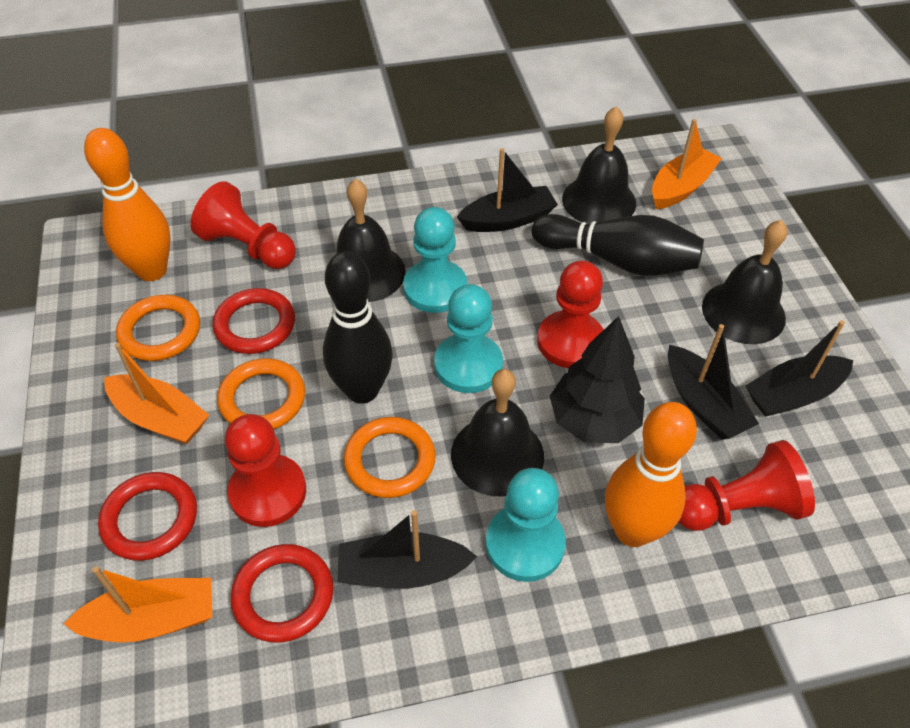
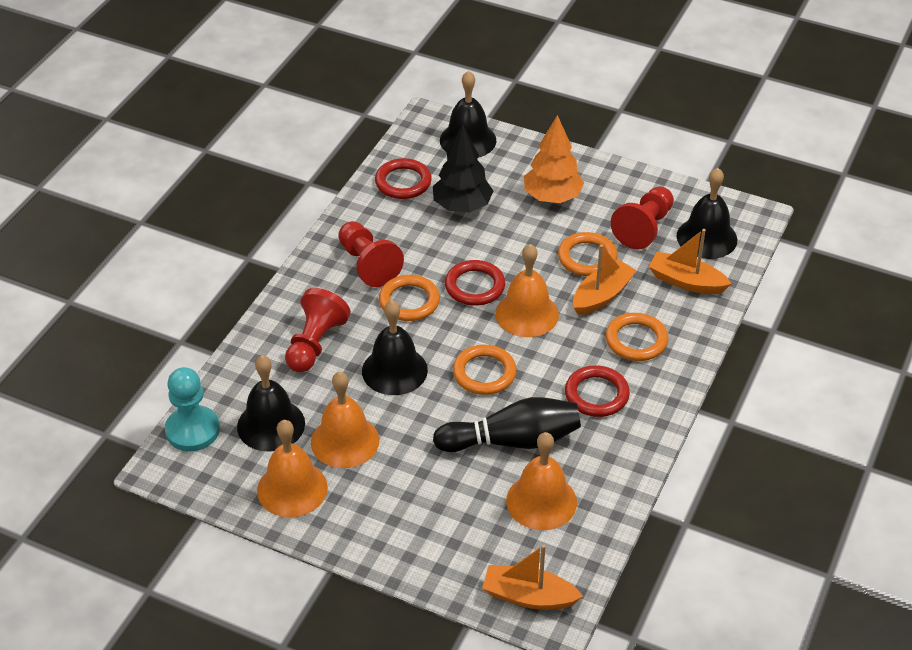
black boat: [338,510,477,589] [457,148,558,232] [668,324,759,440] [746,320,853,417] = 4 -> none = 0
black bowling pin: [323,251,393,404] [532,214,704,276] = 2 -> [433,397,581,452] = 1
orange bell: none = 0 -> [257,420,328,518] [311,372,379,468] [495,244,559,337] [506,432,577,530] = 4
orange bowling pin: [84,128,170,281] [605,402,697,547] = 2 -> none = 0
orange ring: [116,295,200,361] [217,358,305,429] [344,417,436,498] = 3 -> [379,275,440,321] [453,345,517,395] [558,232,618,276] [606,313,669,361] = 4
orange tree: none = 0 -> [524,115,584,203] = 1
red pawn: [191,181,296,269] [225,414,306,527] [537,261,604,368] [679,440,815,531] = 4 -> [285,288,351,372] [338,221,404,287] [611,186,674,249] = 3
turquoise pawn: [403,207,467,313] [434,284,503,393] [486,468,566,582] = 3 -> [165,367,220,451] = 1

